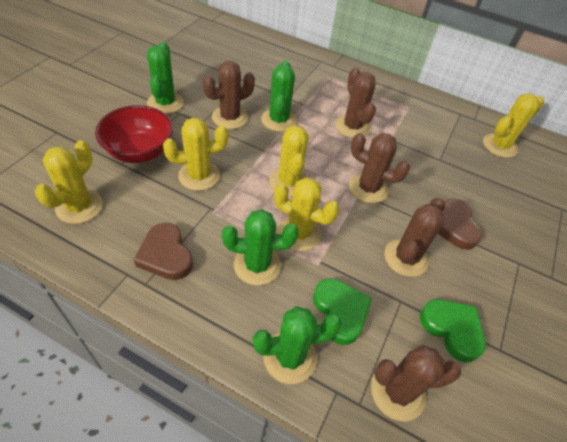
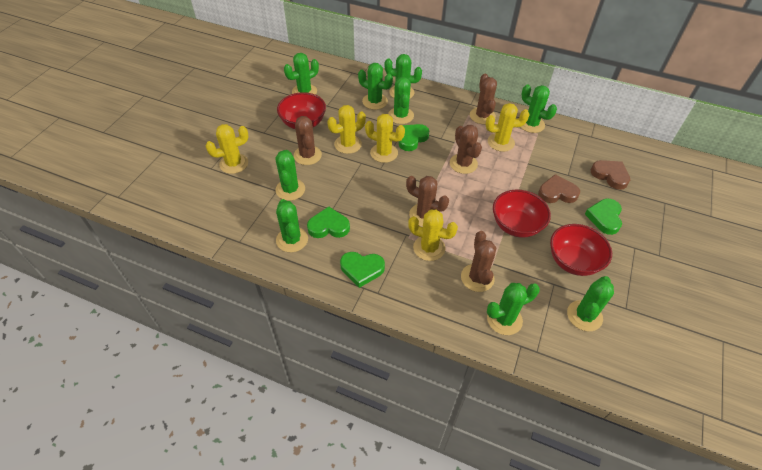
green cactus: [147,42,184,114] [222,209,299,285] [253,306,342,384] [261,60,297,132] = 4 -> [275,150,305,201] [276,199,308,252] [284,53,319,95] [358,63,393,110] [384,54,422,99] [388,77,414,124] [487,283,540,335] [521,85,557,133] [567,276,614,331] = 9
green heart: [313,278,372,345] [420,299,486,362] = 2 -> [307,206,350,238] [340,252,385,288] [399,124,429,151] [585,199,622,235] = 4
red bowl: [95,105,173,163] = 1 -> [277,92,326,129] [493,190,551,238] [550,224,612,276] = 3

